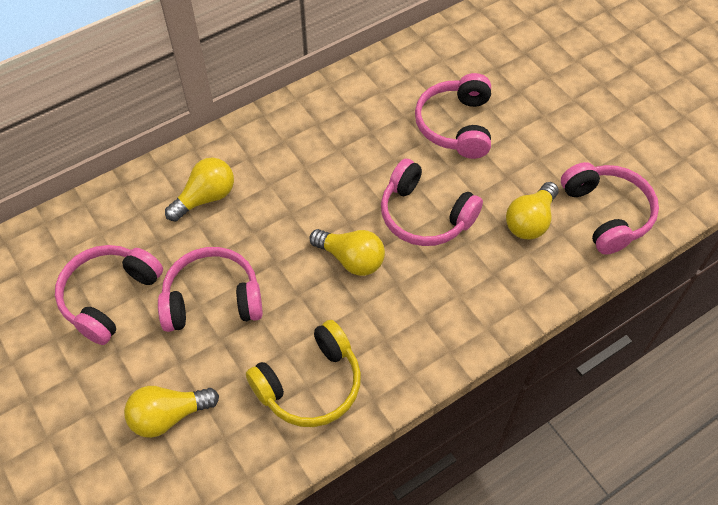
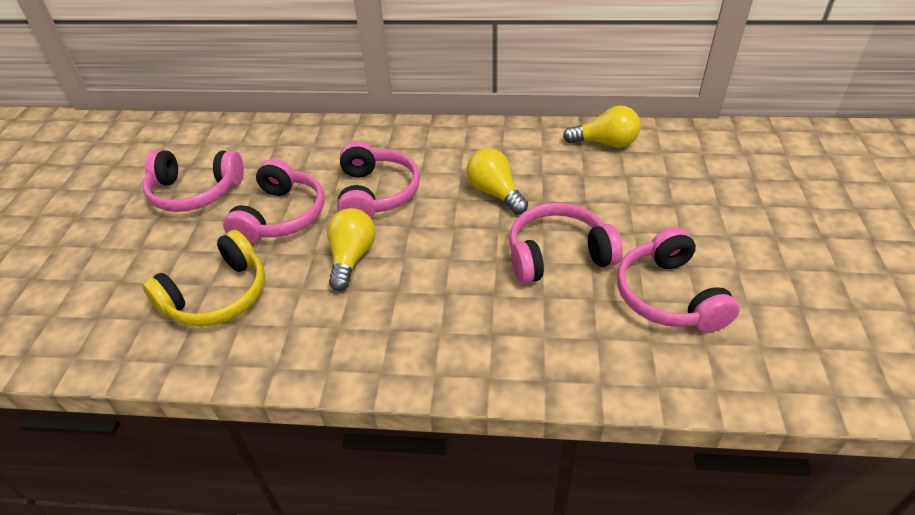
yellow light bulb: [124,386,219,438] [165,157,234,221] [309,229,385,276] [506,182,559,239] = 4 -> [327,208,376,291] [467,148,528,215] [563,106,641,147] = 3

